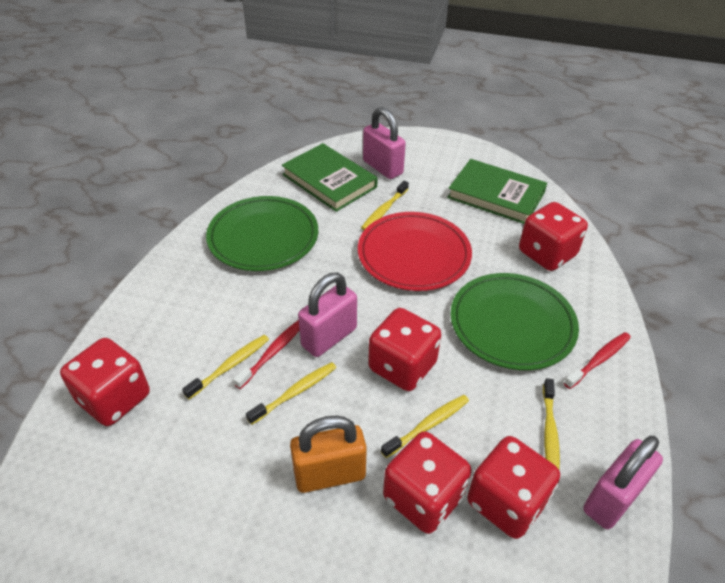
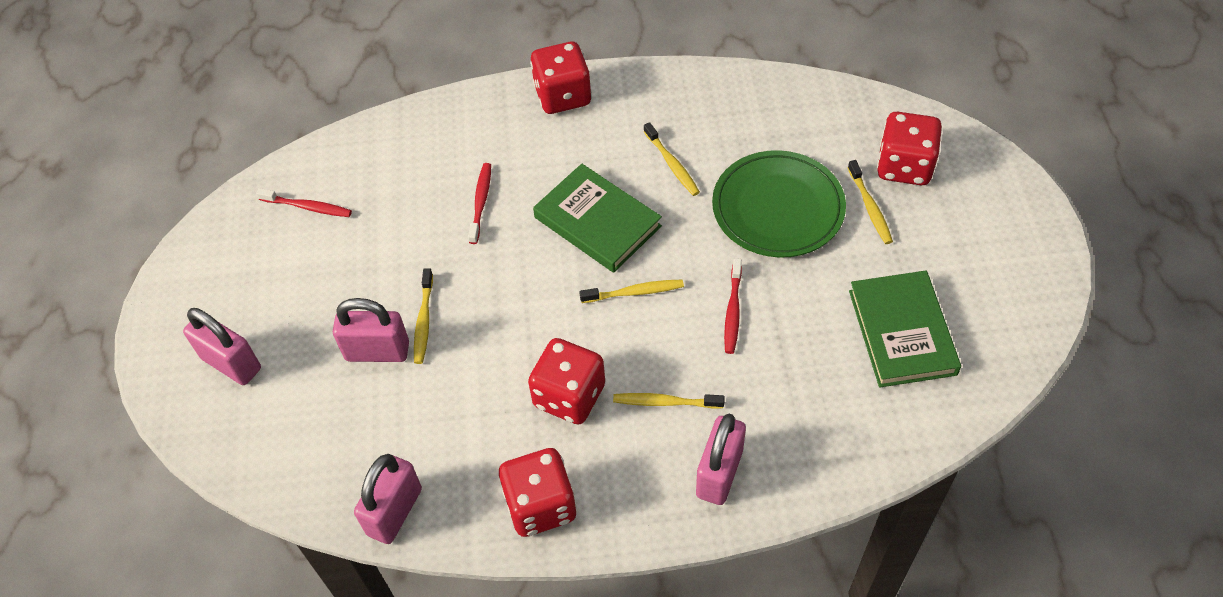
green plate: [206,196,318,271] [450,273,579,370] = 2 -> [712,150,846,258] = 1
orange padlock: [290,415,367,493] = 1 -> none = 0
pink padlock: [298,273,357,357] [363,107,406,179] [583,436,663,529] = 3 -> [183,308,261,385] [333,298,409,362] [354,454,422,544] [696,414,746,505] = 4
red dice: [60,338,150,426] [368,308,441,391] [383,431,472,534] [467,436,560,539] [519,202,588,271] = 5 -> [499,448,577,537] [528,338,605,424] [530,42,592,114] [877,112,942,185] = 4
red plate: [358,212,472,291] = 1 -> none = 0
red toothbrush: [233,320,299,389] [564,332,631,389] = 2 -> [256,188,352,217] [468,163,491,244] [724,258,742,354] = 3

